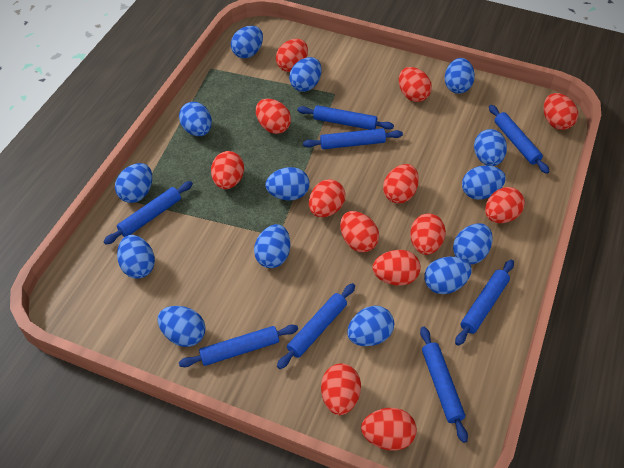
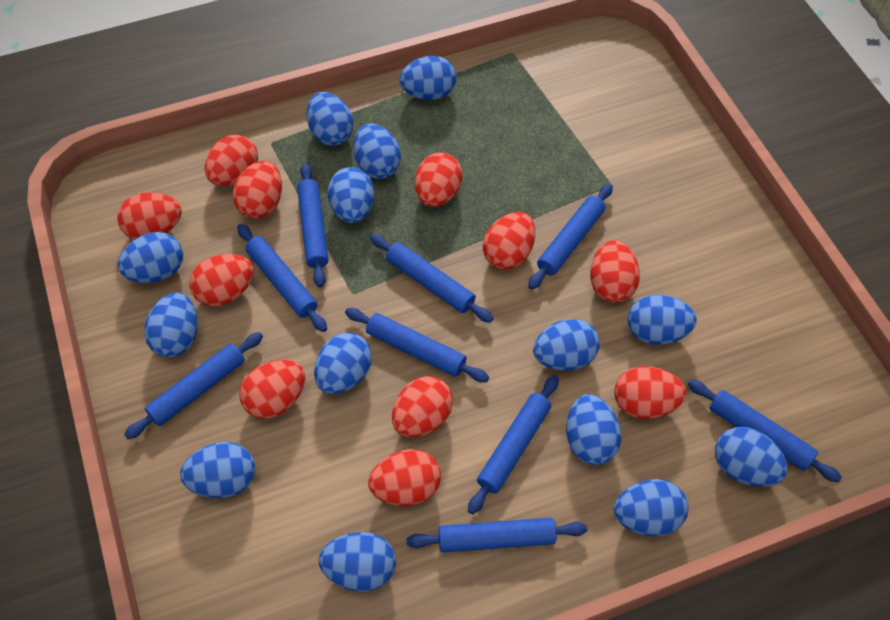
blue rolling pin: [103,181,193,245] [179,325,298,367] [277,283,355,369] [297,105,394,130] [303,128,403,149] [420,327,468,443] [455,260,514,346] [489,105,550,174] = 8 -> [124,332,263,439] [237,224,327,332] [297,163,328,287] [345,308,489,382] [370,234,494,323] [406,518,587,552] [468,375,559,514] [528,184,613,289] [688,380,842,483] = 9
red egg: [211,151,244,189] [256,99,291,134] [276,39,308,72] [309,179,345,217] [321,363,361,415] [340,211,379,252] [361,408,417,451] [373,250,421,285] [383,164,419,204] [399,67,432,102] [410,213,446,255] [485,187,525,223] [544,93,578,130] = 13 -> [117,192,182,239] [189,254,254,306] [205,134,258,186] [233,161,282,219] [239,360,305,419] [368,449,441,506] [392,376,453,437] [415,152,462,207] [483,212,535,270] [590,240,640,303] [614,366,686,419] = 11

